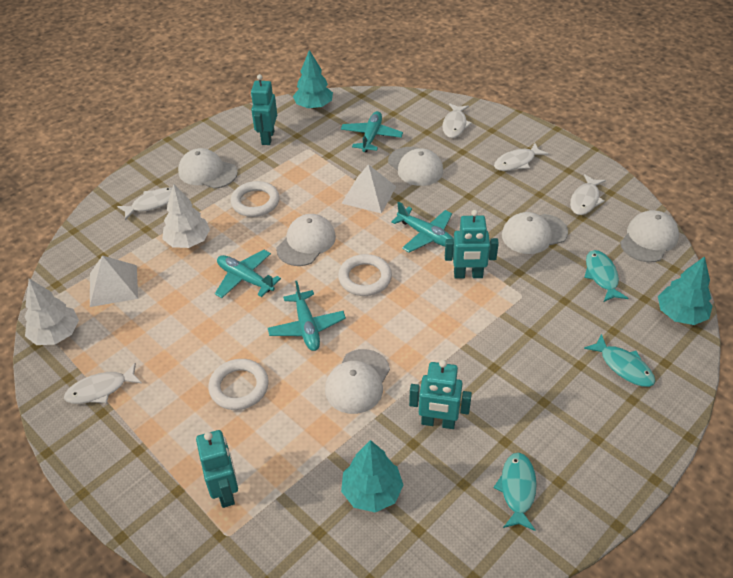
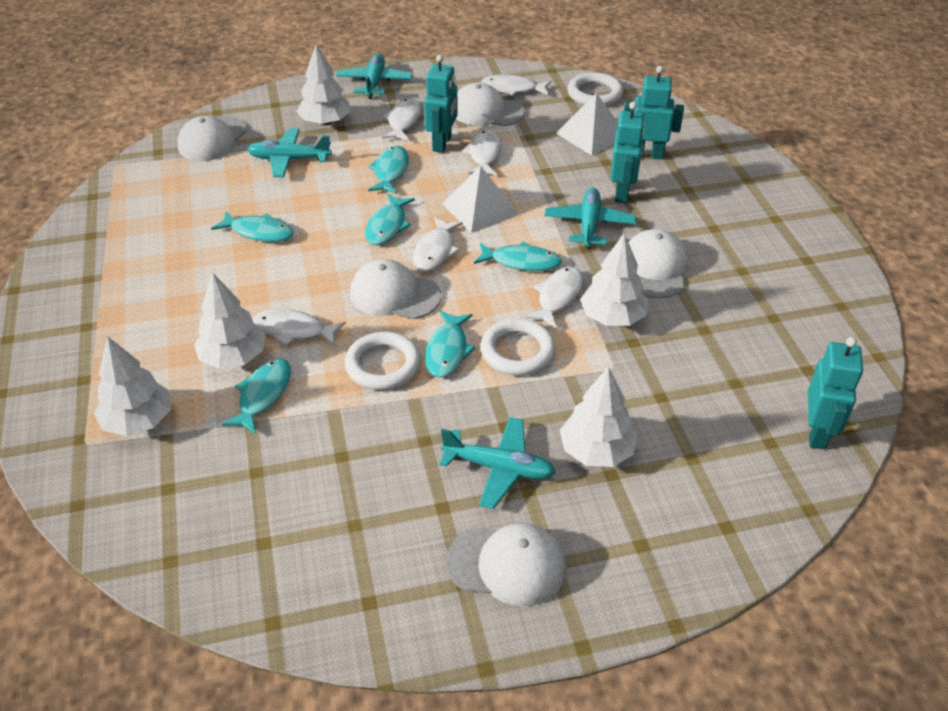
turquoise fish: [493,452,537,531] [584,250,628,302] [584,334,655,387] = 3 -> [211,211,294,242] [222,358,291,434] [365,194,415,245] [368,146,409,194] [425,311,475,378] [474,242,562,271] = 6
turquoise tree: [293,50,333,109] [341,440,403,513] [658,256,712,325] = 3 -> none = 0
white cap: [178,148,238,189] [277,214,336,266] [325,349,390,414] [388,147,443,186] [502,212,568,254] [620,210,679,262] = 6 -> [177,116,247,161] [350,259,441,319] [446,523,566,607] [456,83,525,126] [628,229,688,298] = 5
white fish: [64,363,142,404] [117,187,172,220] [442,103,472,138] [494,143,549,171] [570,174,606,215] = 5 -> [253,309,346,346] [382,98,421,141] [413,217,463,271] [462,130,501,176] [481,74,551,97] [525,266,583,328] = 6
white tree: [24,279,79,345] [162,184,210,248] = 2 -> [94,336,171,436] [194,273,266,369] [296,44,351,126] [560,367,637,467] [580,233,648,326] = 5

